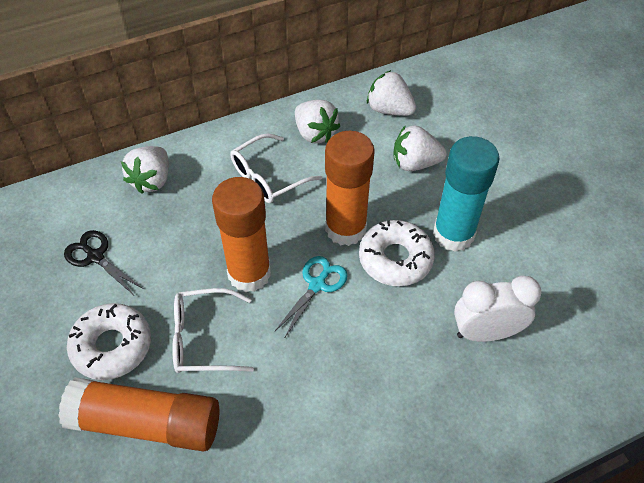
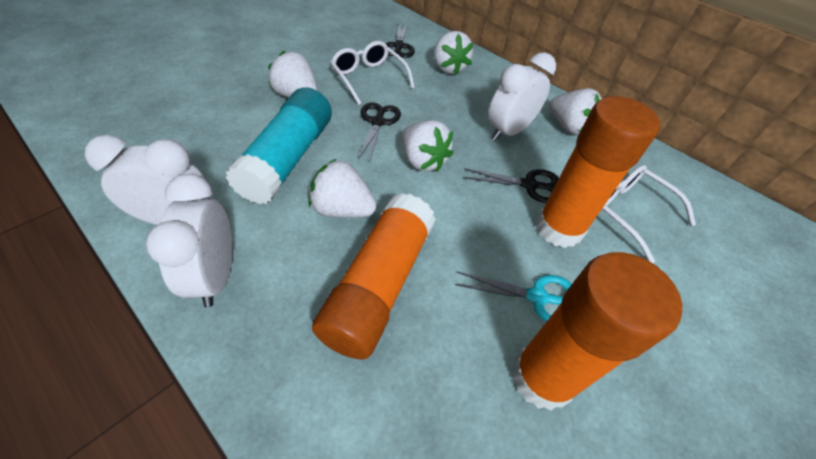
black scissors: [64,230,143,295] = 1 -> [358,102,401,162] [385,23,415,58] [463,168,559,203] = 3
white clock: [454,276,542,342] = 1 -> [85,135,206,225] [146,174,233,308] [488,52,556,141] = 3
white donut: [67,303,151,380] [359,220,435,286] = 2 -> none = 0
white strawberry: [121,146,169,194] [295,100,340,143] [367,70,416,116] [393,125,447,171] = 4 -> [268,51,318,98] [308,159,377,218] [401,120,453,172] [434,31,474,75] [549,88,602,135] = 5

